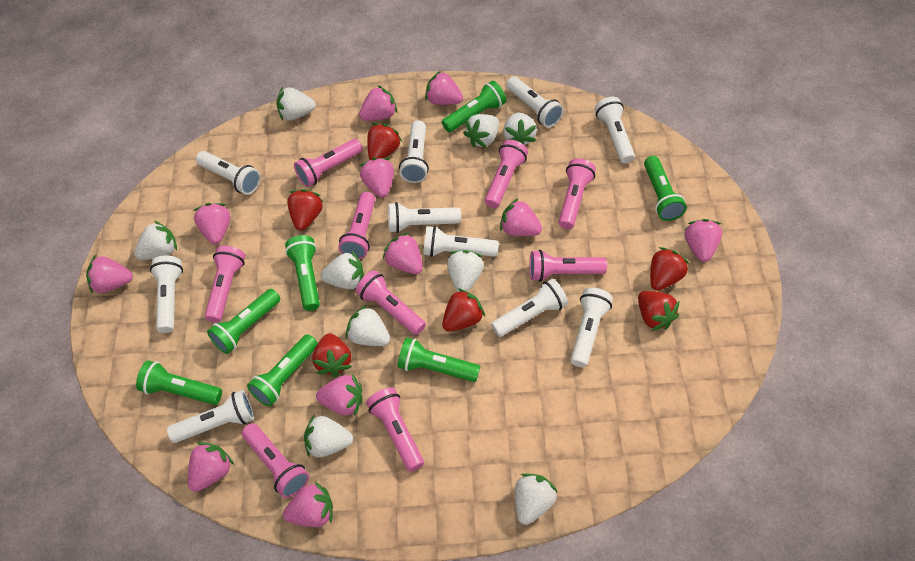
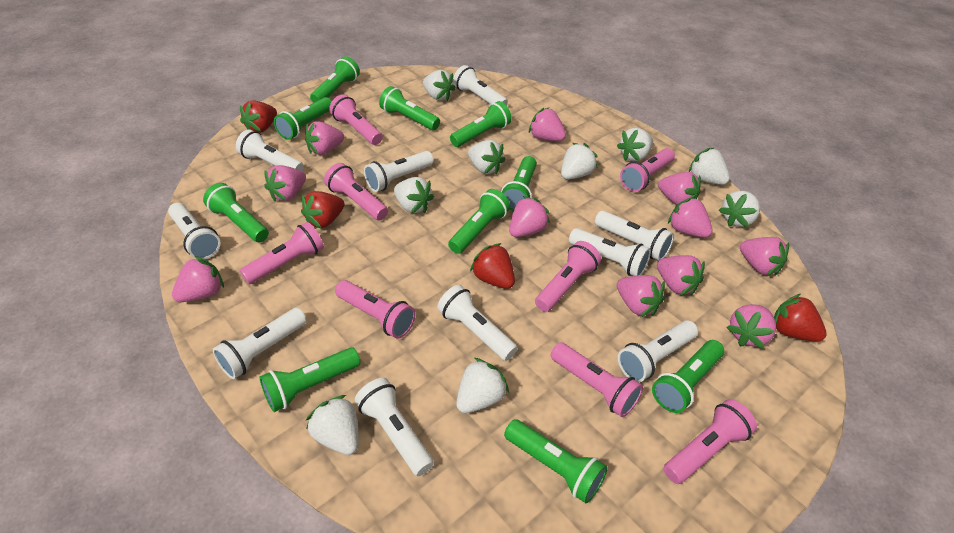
green flashlight: [136,360,222,405] [207,289,281,354] [247,334,318,407] [285,235,320,311] [398,337,480,382] [442,81,506,132] [644,156,687,221] = 7 -> [203,183,269,242] [259,347,361,412] [274,97,332,140] [310,56,360,103] [379,86,440,130] [448,189,510,254] [450,101,512,147] [501,156,537,211] [504,419,608,503] [652,340,724,413] = 10
pink flashlight: [205,246,245,323] [242,423,309,498] [294,139,362,187] [338,192,375,259] [356,270,426,335] [366,387,424,472] [485,140,528,208] [529,250,607,282] [558,158,596,229] = 9 -> [240,222,324,284] [324,163,388,220] [329,94,383,145] [335,280,416,338] [535,241,601,312] [550,342,643,417] [620,148,675,192] [663,399,757,484] = 8
red strawberry: [287,189,324,231] [312,333,352,377] [367,123,402,160] [442,288,485,332] [638,291,679,331] [650,247,689,291] = 6 -> [240,100,277,133] [301,191,345,228] [470,243,515,289] [774,294,827,342] = 4

